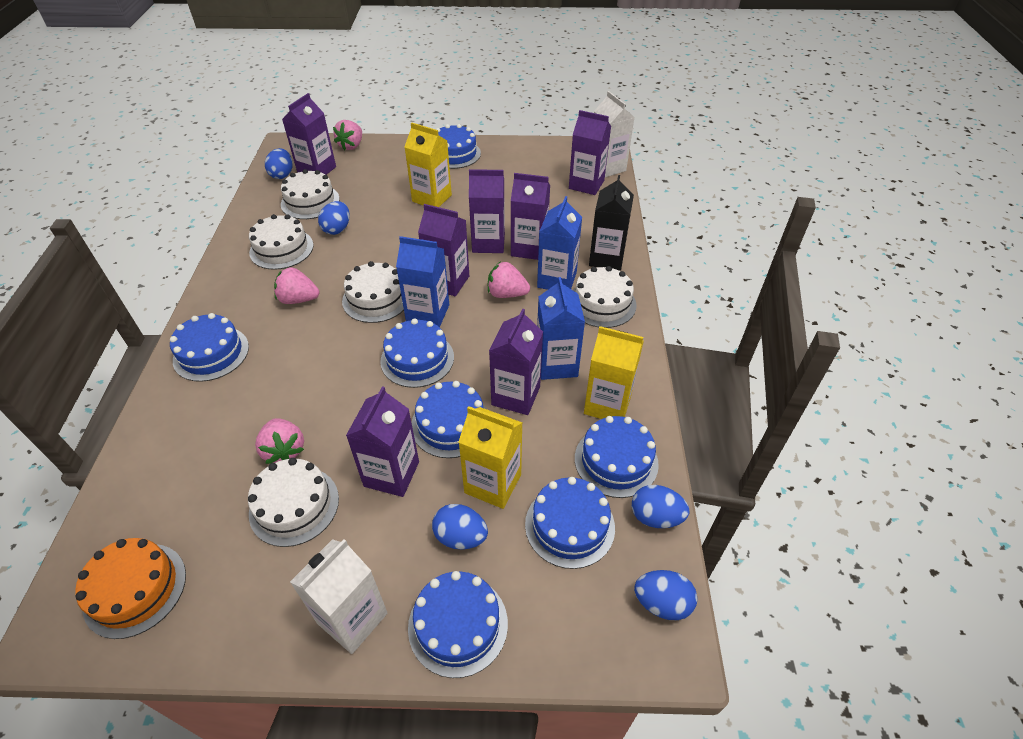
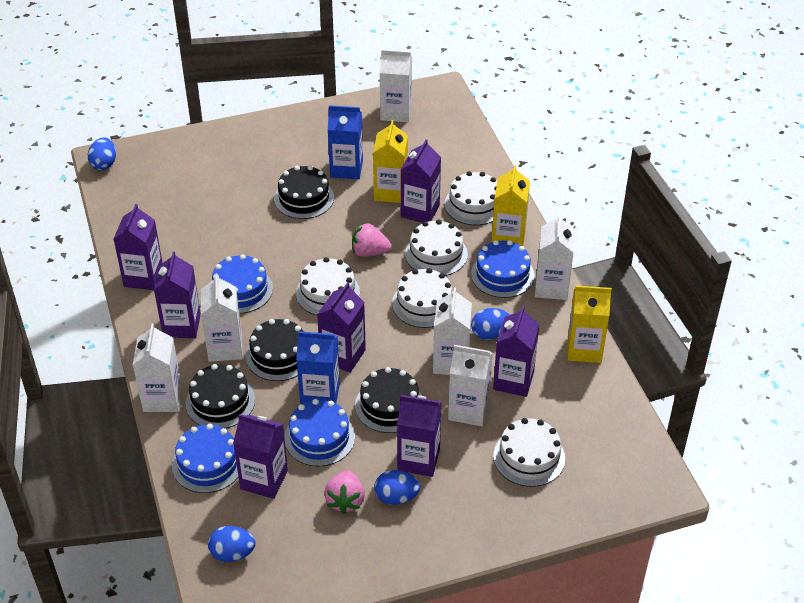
black cake: none = 0 -> [185,364,255,428] [245,319,304,381] [274,165,334,219] [355,367,422,433] = 4
black carton: [589,175,634,270] = 1 -> none = 0
blue cake: [170,313,249,382] [380,318,454,388] [408,571,508,678] [411,381,486,458] [436,124,481,169] [525,477,615,569] [575,416,659,498] = 7 -> [172,424,238,493] [212,254,273,314] [284,399,355,466] [471,240,535,298] = 4
blue carton: [396,236,449,327] [537,196,582,290] [537,277,585,380] = 3 -> [296,331,340,404] [328,105,363,179] = 2
blue egg: [265,148,293,179] [318,201,350,235] [432,504,488,550] [632,485,689,528] [634,570,697,620] = 5 -> [88,138,116,170] [208,526,255,562] [374,470,420,505] [471,308,510,340] = 4
orange cake: [75,538,186,639] = 1 -> none = 0
pink strawberry: [255,418,304,464] [274,267,319,304] [333,120,362,150] [488,261,530,298] = 4 -> [324,470,365,514] [352,223,392,257] = 2
white carton: [290,539,388,654] [594,91,635,177] = 2 -> [133,323,182,412] [201,273,243,362] [380,49,412,122] [433,287,472,375] [448,345,493,426] [535,214,575,300] = 6

